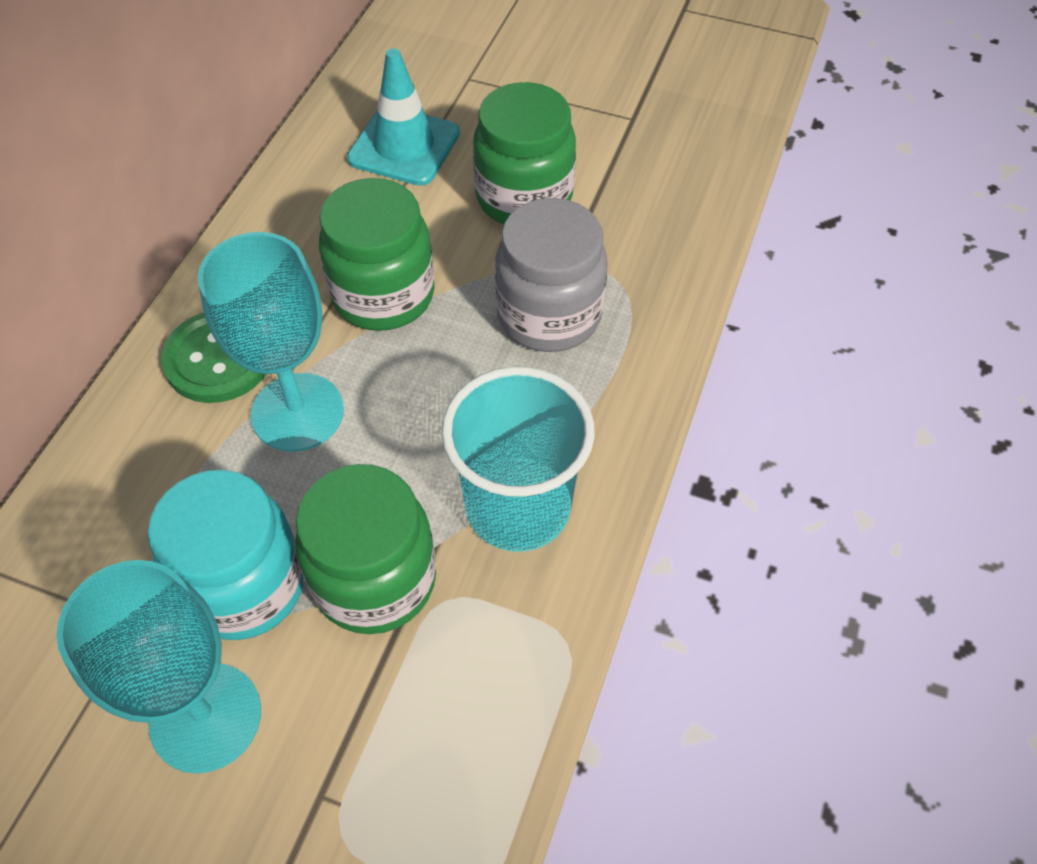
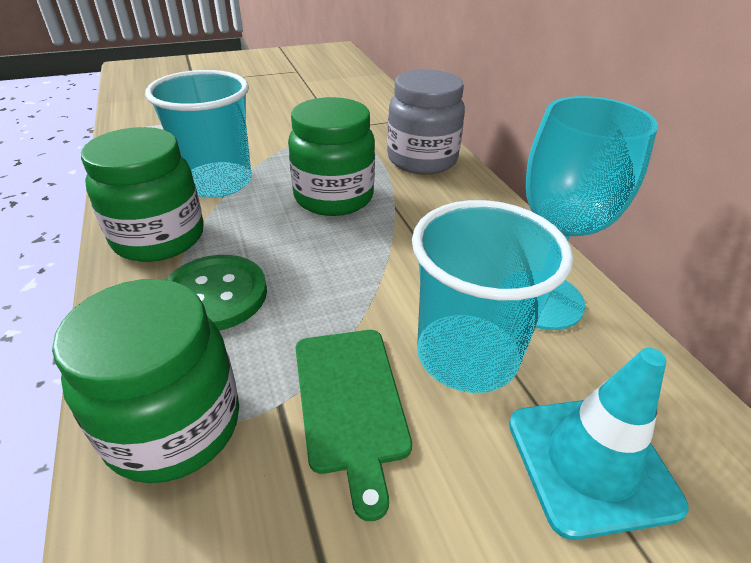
green cutting board: none = 0 -> [296,330,412,521] = 1
turquoise cup: [442,367,595,552] = 1 -> [145,70,252,198] [412,200,573,393] = 2
turquoise goblet: [56,560,261,774] [198,232,344,452] = 2 -> [526,96,658,330] = 1
turquoise jar: [148,470,304,640] = 1 -> none = 0

